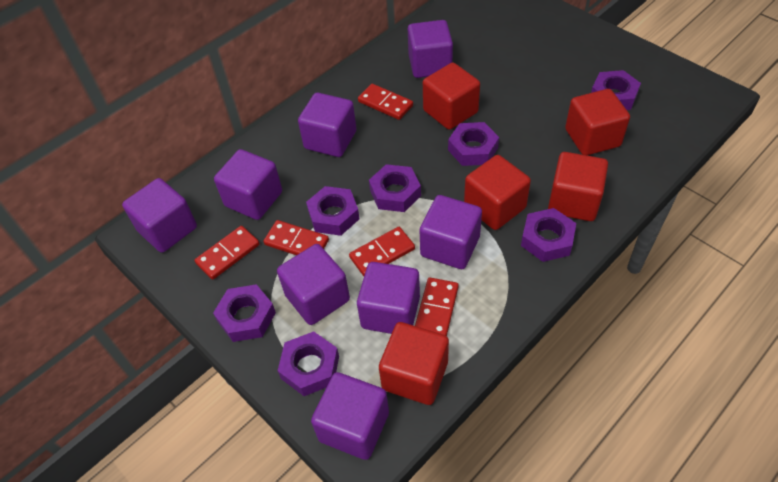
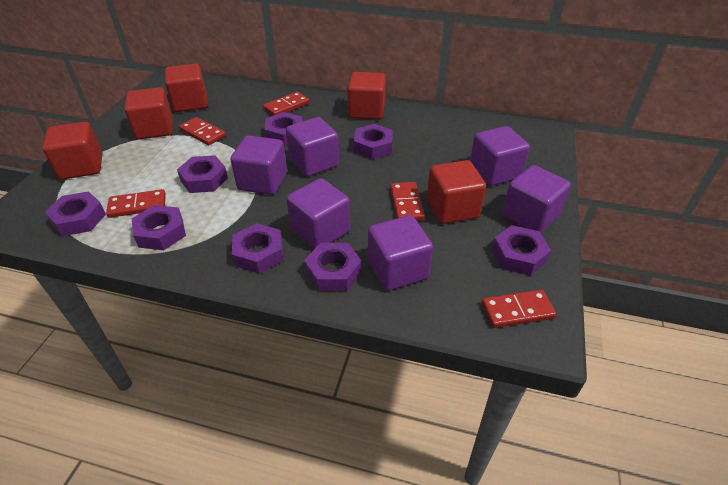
purple cube: [122,178,197,253] [214,149,282,220] [277,244,350,325] [298,93,356,157] [311,372,389,460] [357,262,420,334] [408,20,453,78] [419,195,482,269] = 8 -> [230,135,287,195] [286,117,339,177] [286,178,350,249] [368,215,433,291] [470,126,530,186] [502,165,571,233] = 6
purple nut: [213,284,276,342] [278,331,339,396] [306,186,360,236] [369,164,421,212] [448,122,499,166] [521,208,576,262] [591,70,641,110] = 7 -> [45,191,106,236] [132,205,186,250] [177,155,228,193] [232,223,283,274] [265,112,302,146] [304,243,362,291] [354,124,393,159] [492,225,551,276] = 8

